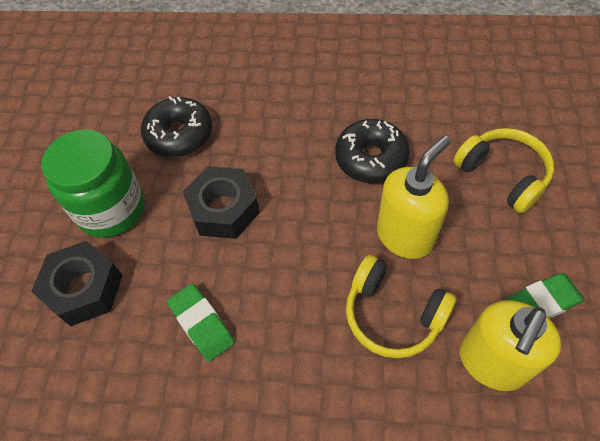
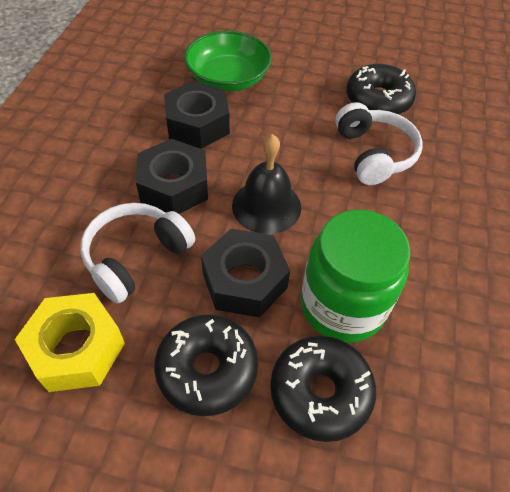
black bell: none = 0 -> [232,134,301,234] = 1
black donut: [141,96,212,157] [335,119,410,183] = 2 -> [154,314,258,416] [270,336,376,442] [346,64,416,114] = 3
black nut: [31,241,123,326] [182,166,260,239] = 2 -> [136,139,208,214] [164,81,230,149] [201,229,290,318] = 3
green bowl: none = 0 -> [184,31,272,92] = 1
green eraser: [167,284,235,362] [507,273,585,318] = 2 -> none = 0
white headphones: none = 0 -> [80,203,195,303] [335,102,423,185] = 2
yellow headphones: [346,255,457,358] [453,128,554,214] = 2 -> none = 0
yellow nut: none = 0 -> [15,293,125,392] = 1
yellow soap dispenser: [377,136,451,259] [460,300,561,391] = 2 -> none = 0

